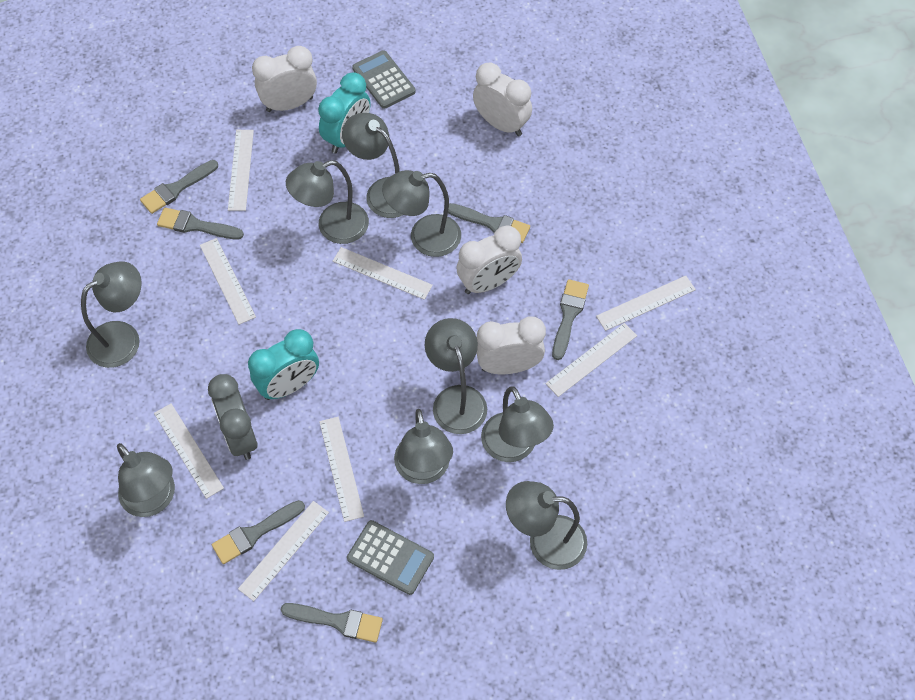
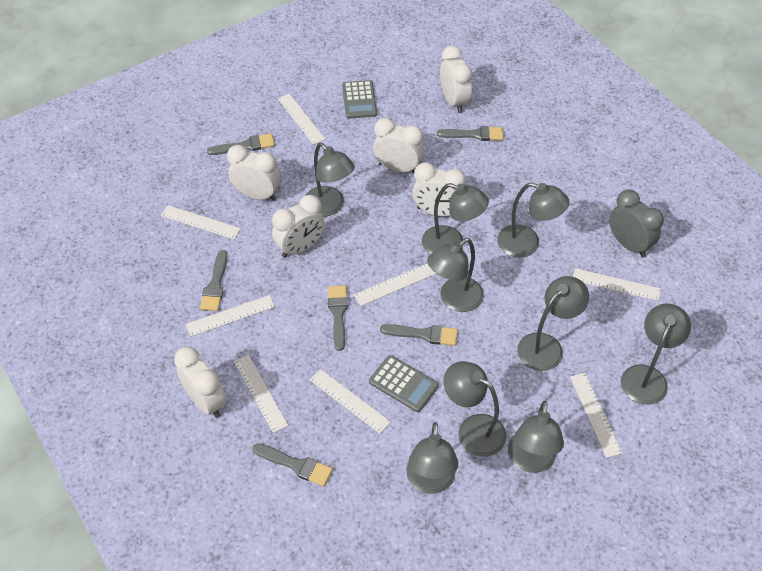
turquoise clock: [248,329,319,400] [318,72,370,154] = 2 -> none = 0
white clock: [252,46,317,112] [456,225,522,294] [473,62,532,136] [477,317,546,374] = 4 -> [174,346,226,418] [227,145,280,201] [272,195,325,258] [373,118,424,173] [412,162,466,217] [440,46,472,113] = 6

